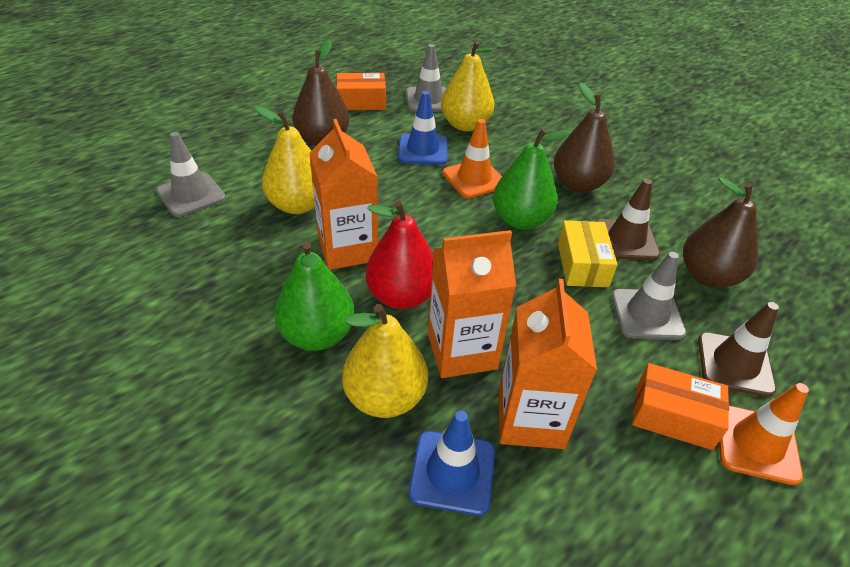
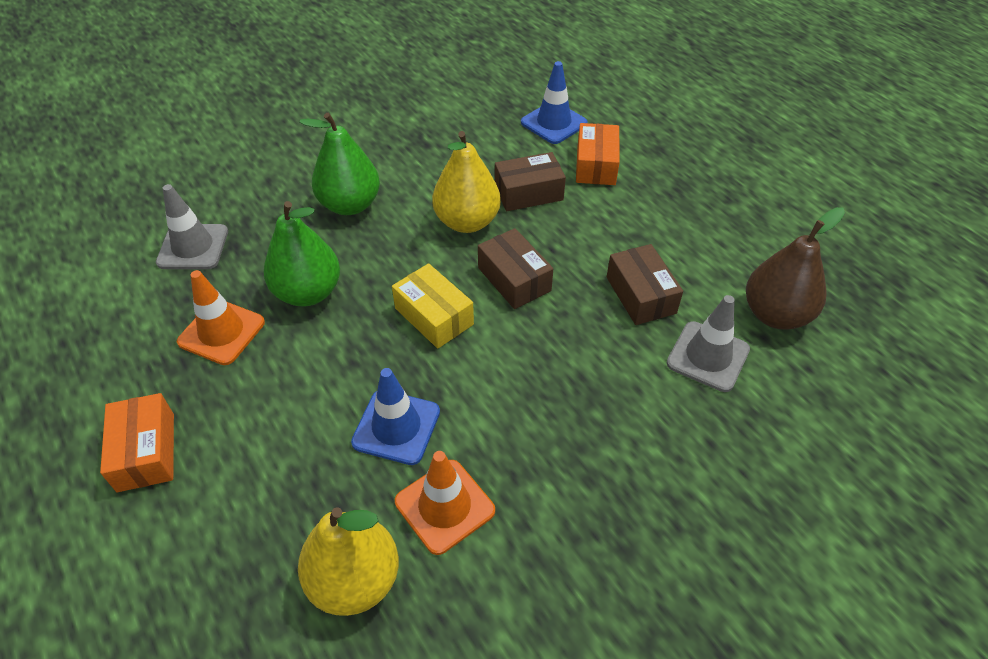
brown box: none = 0 -> [478,228,553,309] [495,152,566,211] [607,244,683,325] = 3
brown pear: [293,40,350,146] [554,83,615,193] [683,177,758,288] = 3 -> [746,207,845,329] = 1
brown traffic cone: [596,179,660,260] [698,302,779,397] = 2 -> none = 0
grey traffic cone: [156,132,226,217] [406,44,446,112] [611,252,686,340] = 3 -> [156,184,228,269] [667,295,750,392] = 2
orange carton: [309,119,378,270] [428,230,516,378] [499,278,597,449] = 3 -> none = 0
red pear: [366,201,433,309] = 1 -> none = 0
yellow pear: [254,106,315,214] [342,304,428,418] [441,41,494,131] = 3 -> [298,507,399,616] [432,131,501,233] = 2

